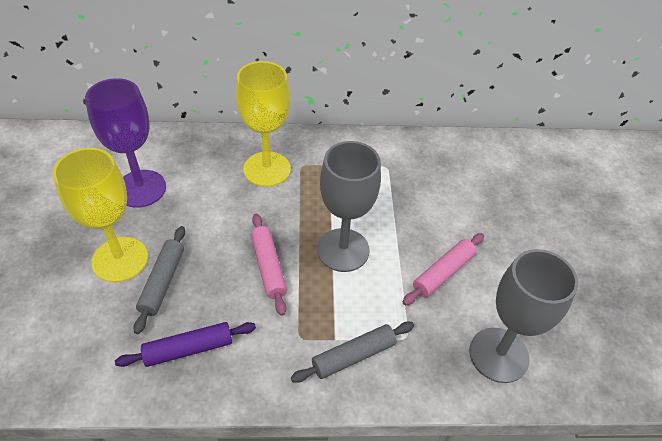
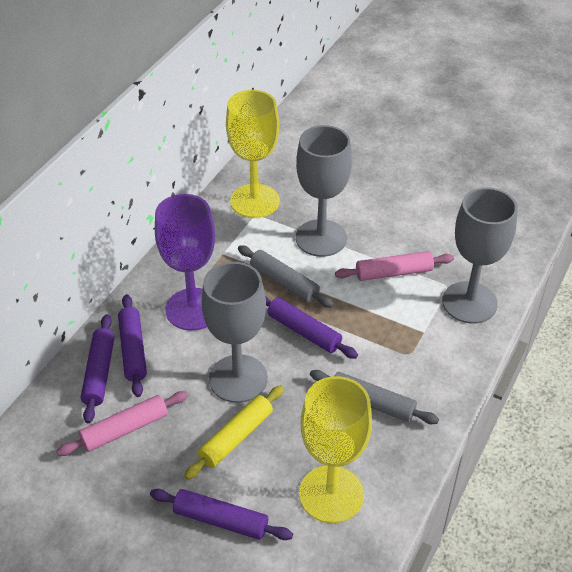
grey goblet: [317,141,381,272] [469,249,578,383] = 2 -> [202,262,268,403] [296,125,352,257] [442,187,518,324] = 3
purple rolling pin: [115,322,256,367] = 1 -> [81,314,114,423] [118,294,147,397] [150,489,293,540] [265,296,358,359] = 4
yellow rolling pin: none = 0 -> [184,385,284,480] = 1

